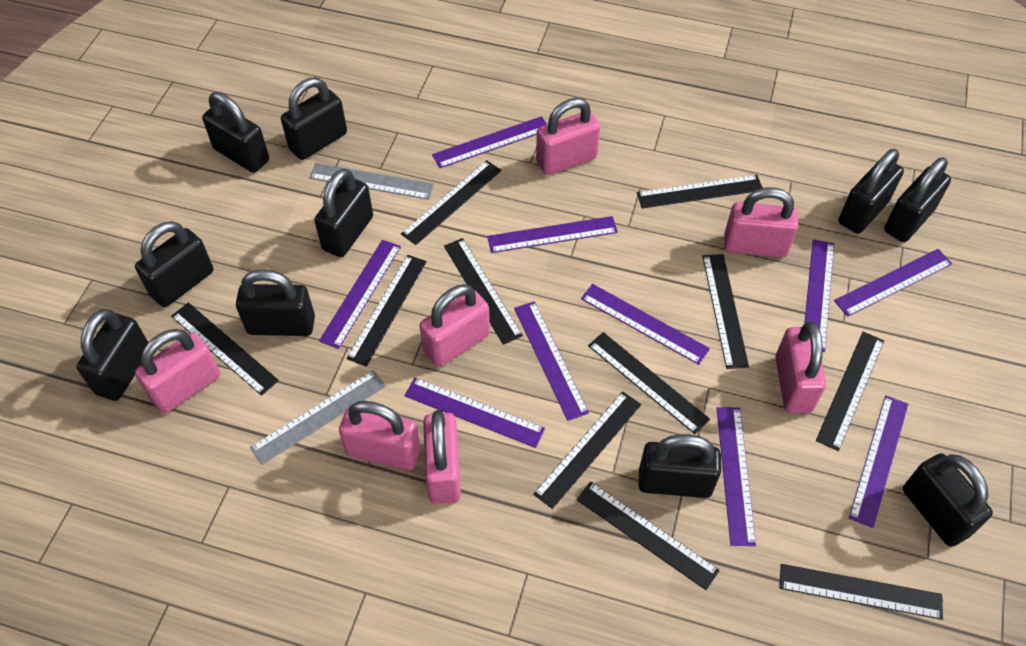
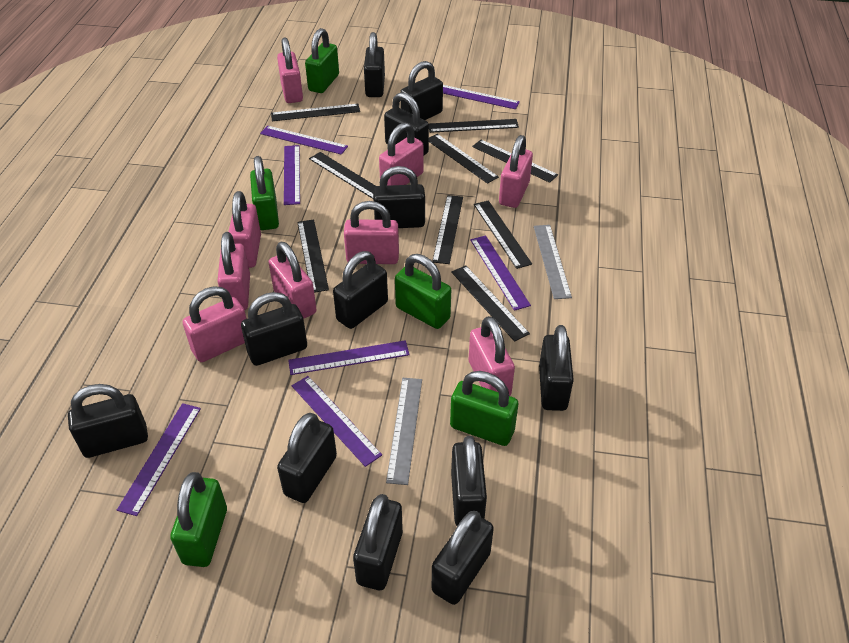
black padlock: [76,309,148,401] [135,221,213,307] [202,92,269,173] [236,269,315,336] [281,78,347,160] [314,168,373,257] [639,434,721,498] [839,149,904,234] [884,157,951,242] [903,453,993,547] = 10 -> [68,384,148,458] [241,292,307,366] [277,413,337,503] [333,251,388,329] [353,494,403,590] [364,32,385,97] [373,166,425,228] [384,92,429,155] [400,61,443,120] [432,511,494,605] [451,436,487,526] [539,325,574,411] = 12
black ruler: [171,302,279,396] [346,255,427,367] [401,160,502,245] [444,238,523,345] [533,392,641,509] [576,481,720,590] [588,332,710,434] [637,175,763,209] [702,254,749,369] [779,564,943,620] [816,332,884,451] = 11 -> [271,104,360,121] [297,220,329,293] [309,152,376,199] [428,119,519,133] [429,134,499,184] [432,195,463,264] [451,265,530,342] [472,140,558,183] [474,200,532,269] = 9
green padlock: none = 0 -> [170,472,227,567] [250,156,279,230] [305,28,339,93] [395,254,451,329] [450,371,518,446] = 5
pink padlock: [135,329,220,414] [339,401,420,470] [420,284,490,367] [423,410,461,504] [536,98,600,175] [724,187,798,258] [775,322,826,413] = 7 -> [183,286,247,362] [217,232,250,310] [229,191,261,268] [268,242,317,319] [277,37,303,103] [344,201,399,264] [379,123,424,186] [469,316,515,396] [499,135,533,208] = 9
purple ruler: [319,240,401,349] [404,377,545,448] [432,116,547,168] [487,216,618,253] [514,301,589,421] [581,284,710,365] [717,407,756,546] [804,239,834,352] [834,249,952,317] [849,395,909,528] = 10 -> [117,403,201,516] [260,126,348,155] [284,145,300,205] [288,340,410,375] [292,376,382,467] [443,85,520,109] [470,235,531,311] = 7

